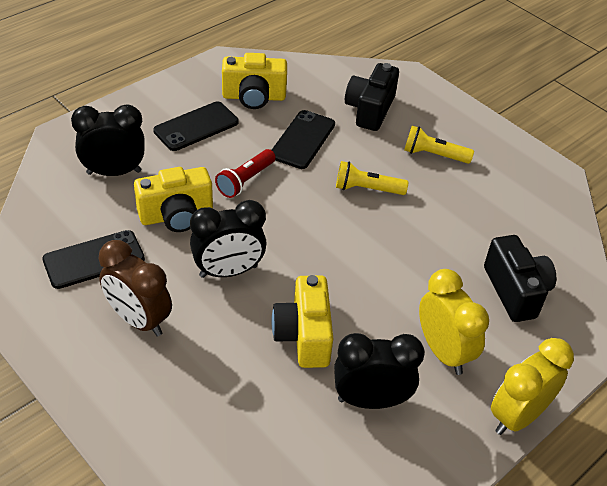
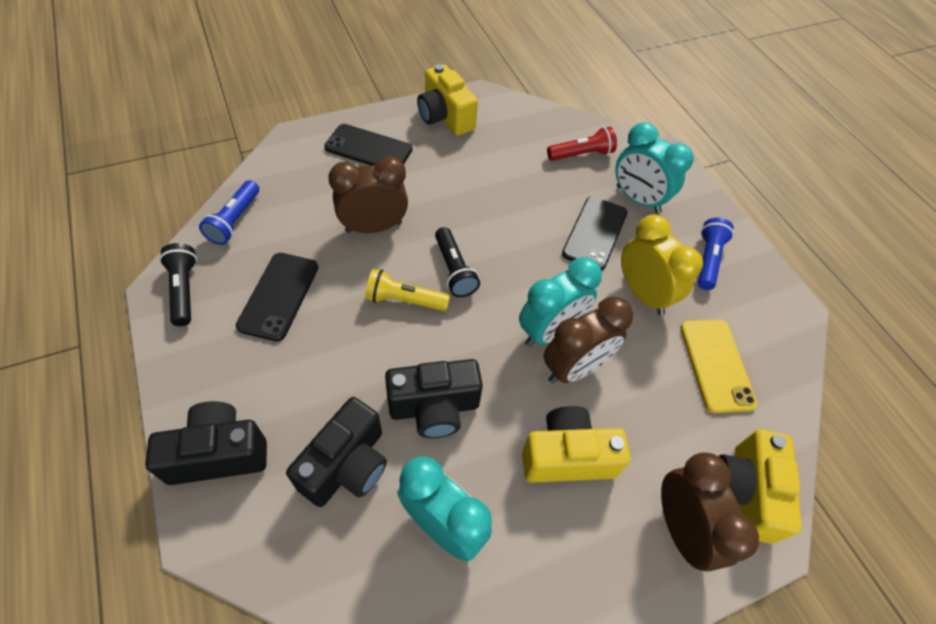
black camera: [345,63,399,131] [484,235,556,322] = 2 -> [145,401,267,485] [286,397,387,507] [385,359,483,438] = 3
black clock: [71,105,144,176] [190,200,267,278] [334,333,425,409] = 3 -> none = 0
black flashlight: none = 0 -> [159,243,197,326] [435,227,480,297] = 2
blue flashlight: none = 0 -> [199,180,259,245] [698,218,734,290] = 2
brown clock: [99,240,172,336] = 1 -> [328,156,408,233] [543,296,633,384] [661,452,759,572] = 3
turquoise clock: none = 0 -> [397,456,492,562] [519,257,602,347] [615,122,694,214] = 3
yellow clock: [419,269,489,375] [491,338,574,435] = 2 -> [621,214,703,315] = 1
yellow flashlight: [336,161,408,195] [404,126,474,164] = 2 -> [365,269,450,311] = 1
yellow phone: none = 0 -> [680,319,757,413] = 1

